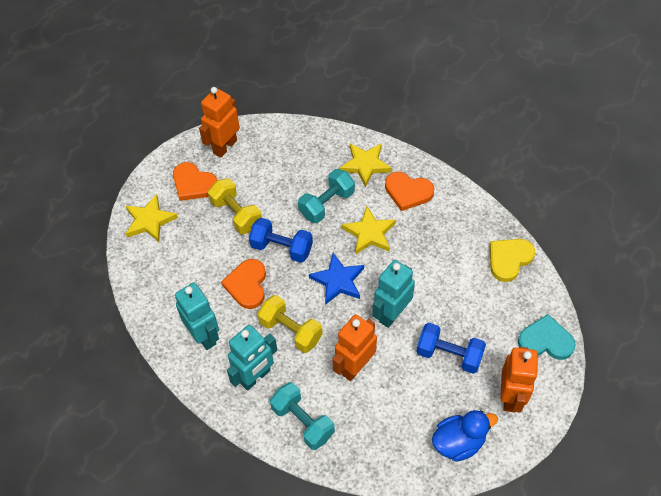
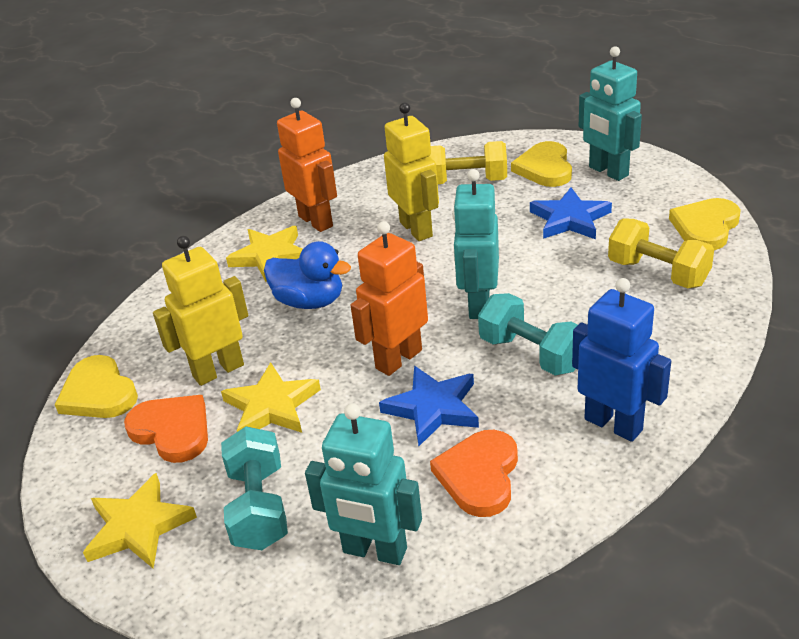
blue dumbbell: [249,218,313,263] [416,323,486,374] = 2 -> none = 0
blue robot: none = 0 -> [572,278,671,442] = 1
blue star: [309,253,364,305] = 1 -> [379,366,479,446] [530,188,612,239] = 2
orange heart: [173,162,217,201] [221,259,266,309] [385,172,434,211] = 3 -> [124,395,208,463] [430,430,518,517] = 2
orange robot: [199,87,240,158] [332,314,377,381] [500,347,539,413] = 3 -> [277,98,337,232] [350,221,428,376] = 2
turquoise heart: [518,314,576,360] = 1 -> none = 0
yellow heart: [490,239,535,282] = 1 -> [55,355,138,418] [511,141,572,187] [669,198,741,250] = 3
yellow robot: none = 0 -> [153,236,248,386] [384,103,439,241] = 2

